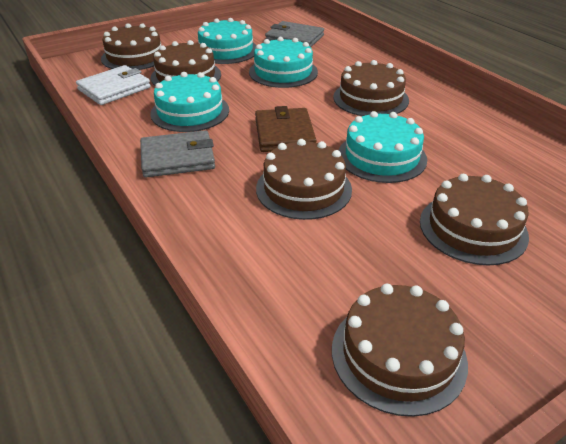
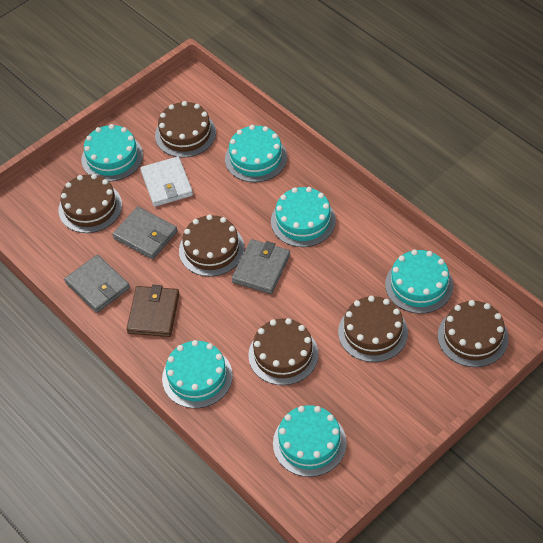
grey wallet: [140,130,215,178] [265,21,324,47] = 2 -> [64,255,130,313] [112,206,178,259] [232,239,290,294] = 3
turquoise cake: [150,72,229,132] [198,18,256,64] [249,37,318,88] [339,111,427,183] = 4 -> [82,124,143,181] [162,340,233,408] [225,125,287,182] [271,187,336,247] [273,405,347,477] [385,250,454,314] = 6

